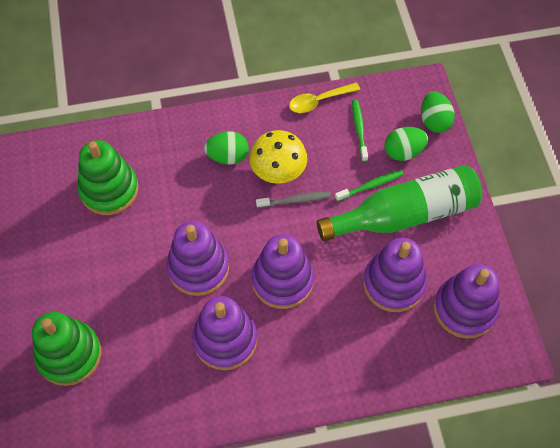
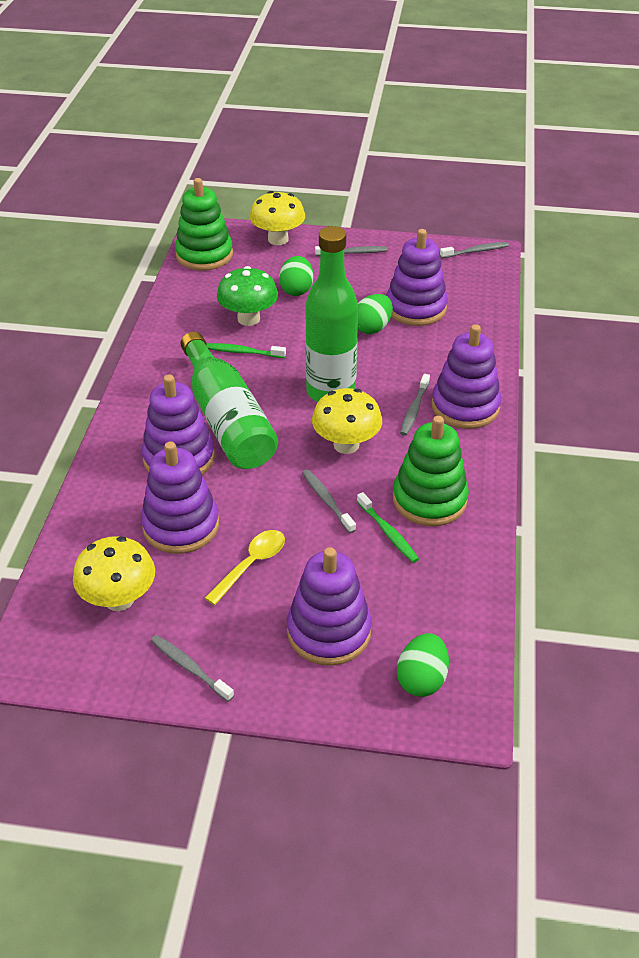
green bottle: [317,165,482,241] = 1 -> [181,332,278,469] [305,226,358,402] = 2
green mushroom: none = 0 -> [217,266,278,326] = 1
grey toothbrush: [256,191,331,208] = 1 -> [151,635,234,702] [302,469,356,533] [315,246,388,256] [400,374,430,436] [440,242,509,258] = 5
yellow mushroom: [249,130,307,184] = 1 -> [73,536,155,611] [250,191,305,245] [312,388,382,454] = 3

